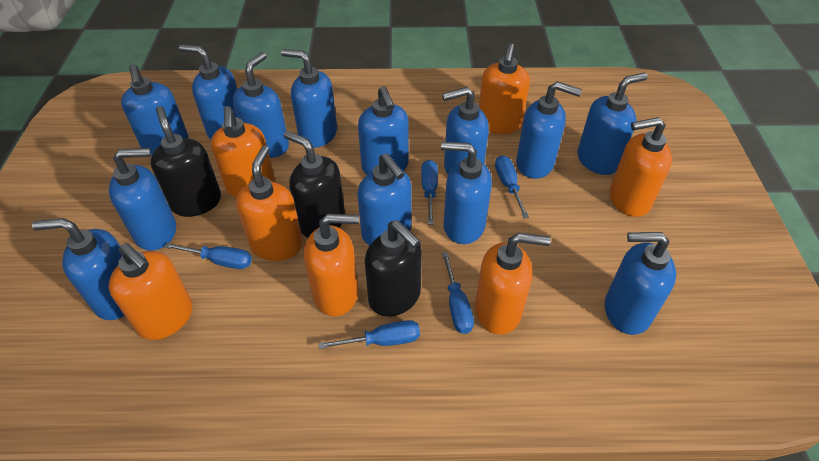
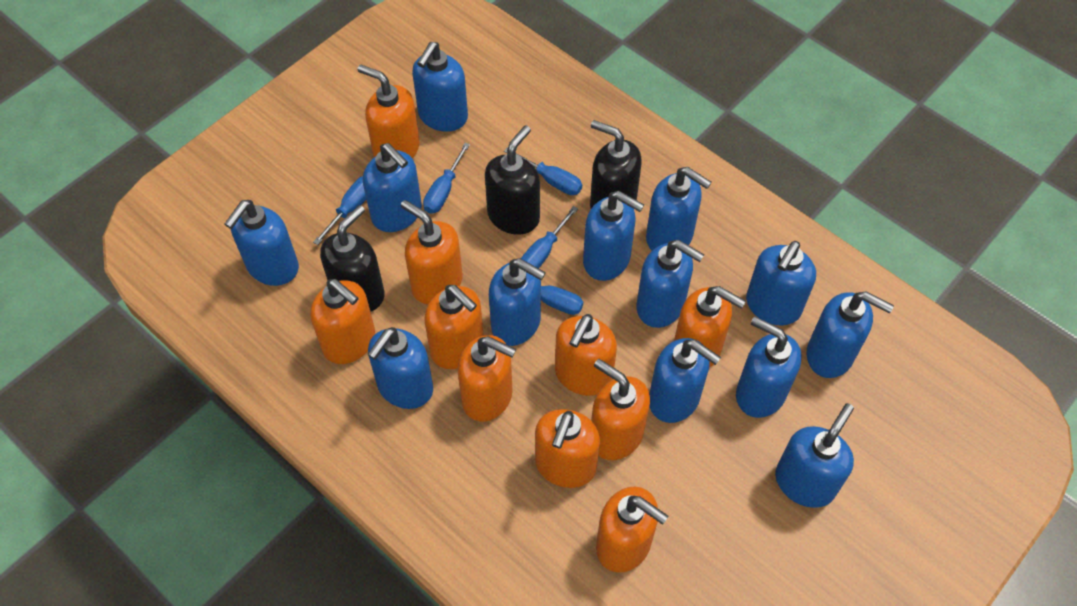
orange soap dispenser: [108,243,192,340] [211,106,275,198] [236,145,303,261] [304,214,359,316] [475,233,551,335] [479,43,530,134] [610,117,672,217] = 7 -> [310,279,375,364] [358,64,420,158] [401,200,463,304] [424,285,484,369] [458,335,516,422] [535,409,600,488] [555,314,617,396] [591,359,650,460] [596,487,668,573] [674,286,746,368] = 10

